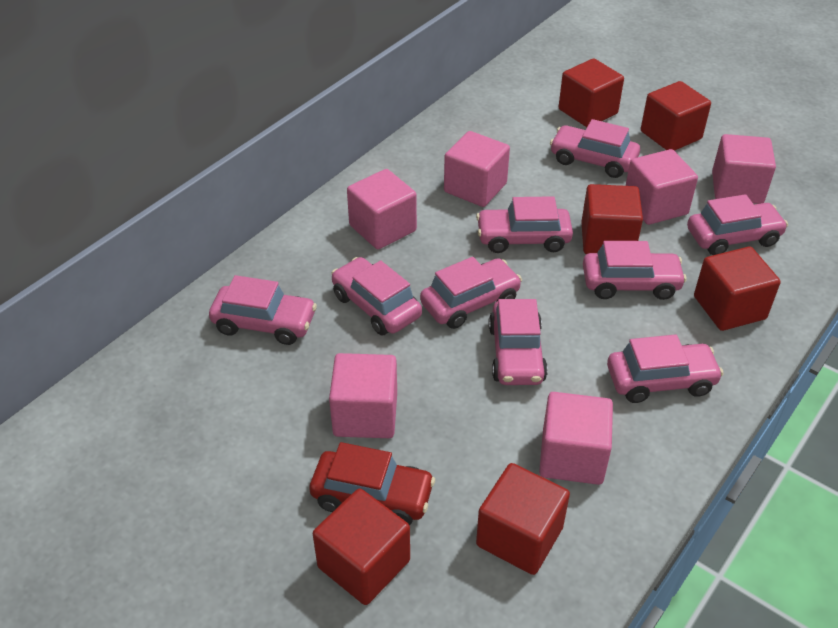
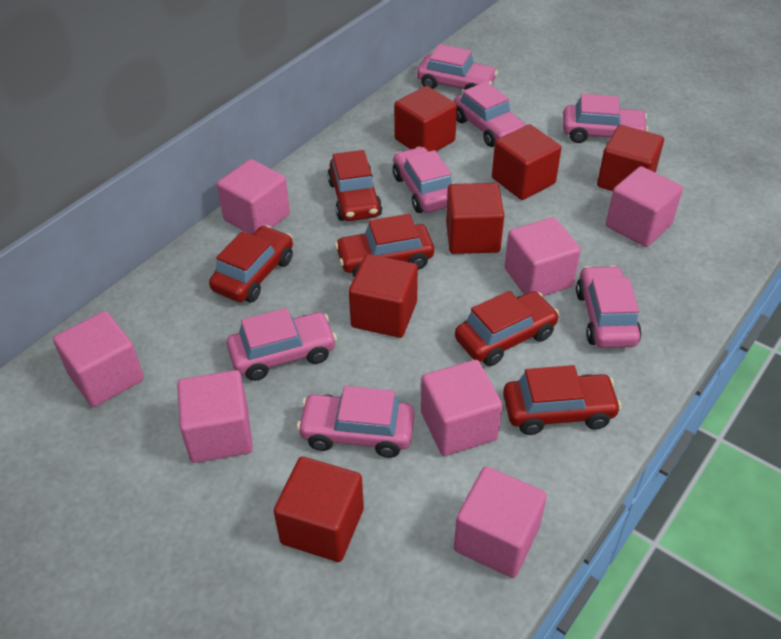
pink car: [209,275,317,345] [331,257,422,335] [420,257,522,329] [476,196,573,253] [489,299,548,385] [550,119,640,178] [583,241,687,300] [607,334,724,403] [687,194,788,255] = 9 -> [227,308,337,381] [297,386,415,458] [393,147,452,213] [417,44,498,90] [454,82,526,147] [563,94,648,143] [576,265,642,348] = 7
pink cube: [329,353,397,438] [347,169,417,249] [444,131,510,207] [539,392,613,485] [626,149,698,225] [712,134,776,204] = 6 -> [53,311,144,407] [177,370,253,463] [217,159,290,234] [421,360,502,456] [454,467,547,578] [504,217,581,296] [606,166,683,247] = 7
red car: [310,442,435,525] = 1 -> [209,225,293,303] [327,150,382,221] [335,214,434,277] [455,291,560,366] [503,365,622,435] = 5

